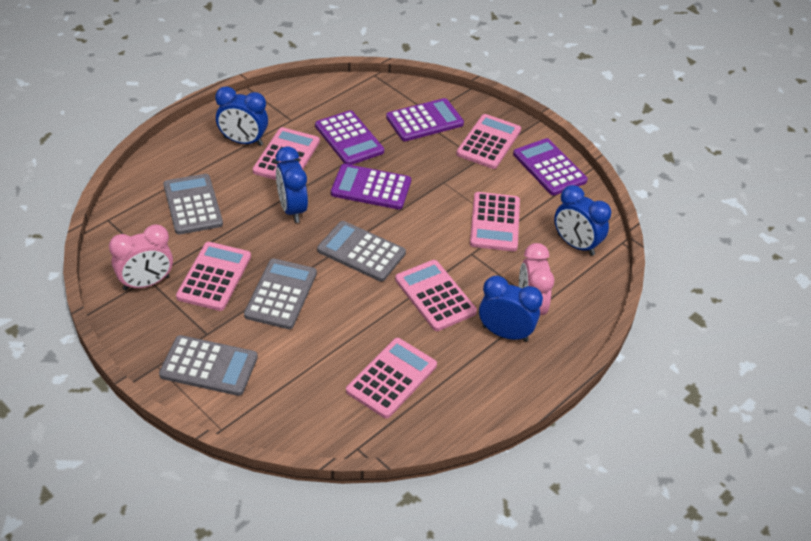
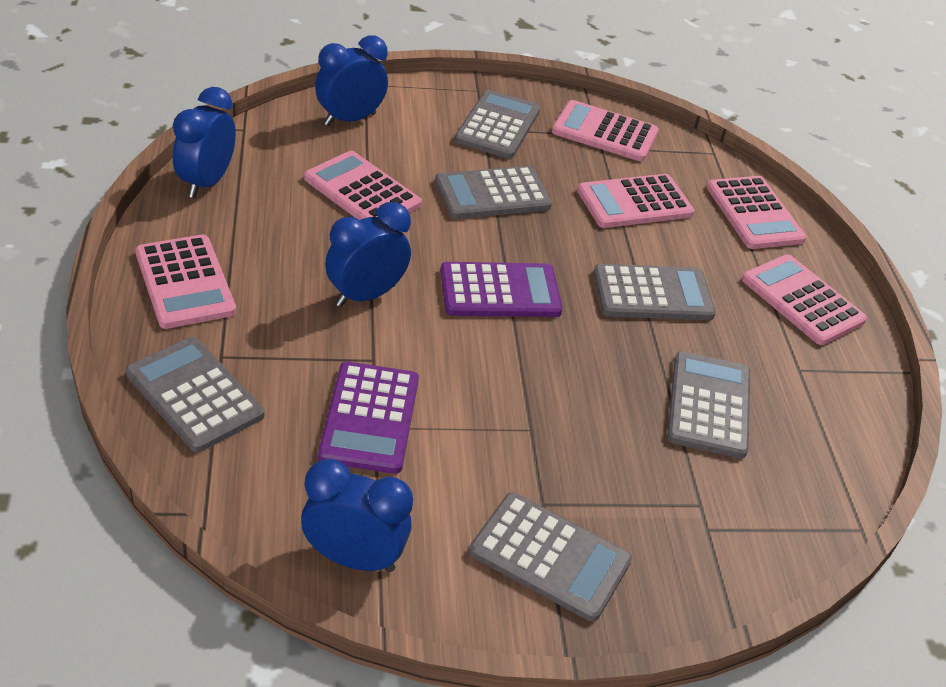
grey calculator: [159,335,258,396] [163,174,223,235] [244,258,317,329] [317,221,406,281] = 4 -> [126,337,264,452] [435,166,552,219] [455,90,540,159] [469,492,632,622] [594,264,716,320] [667,351,750,459] = 6
pink clock: [109,224,173,291] [519,243,554,315] = 2 -> none = 0
purple calculator: [315,110,384,165] [331,164,411,210] [386,98,464,141] [513,138,588,195] = 4 -> [318,362,419,474] [440,262,563,317] = 2

